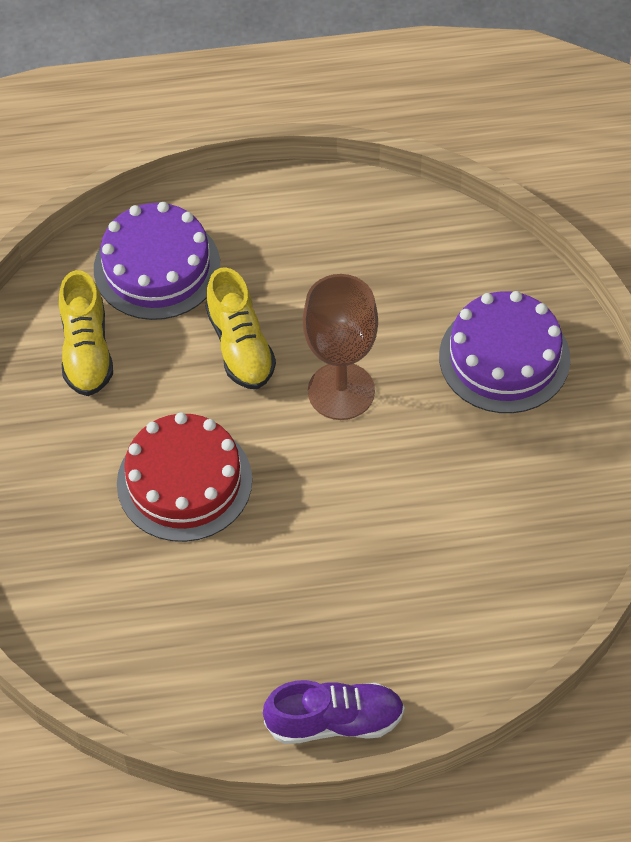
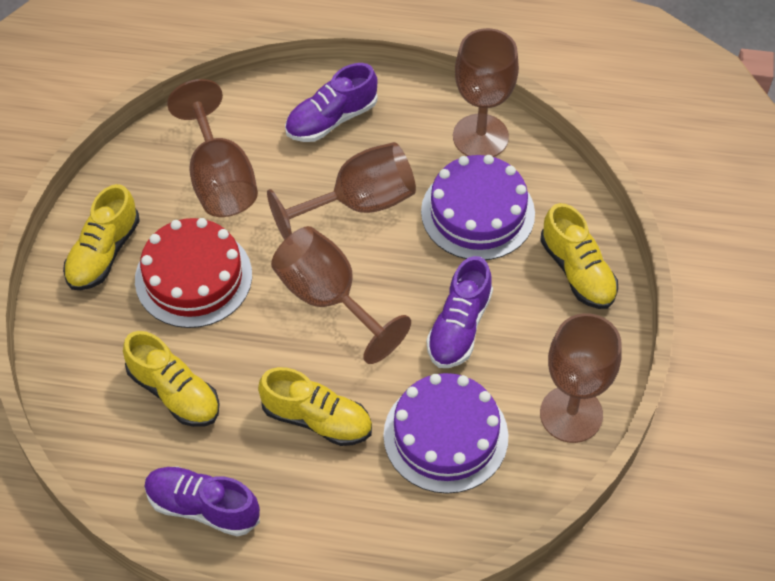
brown goblet: [303,274,378,420] = 1 -> [167,79,258,217] [267,142,416,240] [271,226,411,364] [453,28,519,157] [540,313,622,443] = 5
purple shoe: [263,680,405,744] = 1 -> [144,466,260,536] [285,63,378,142] [426,256,493,368] = 3
yellow shoe: [59,270,113,396] [205,267,276,389] = 2 -> [63,184,140,290] [123,331,220,427] [258,367,372,446] [540,203,618,309] = 4

